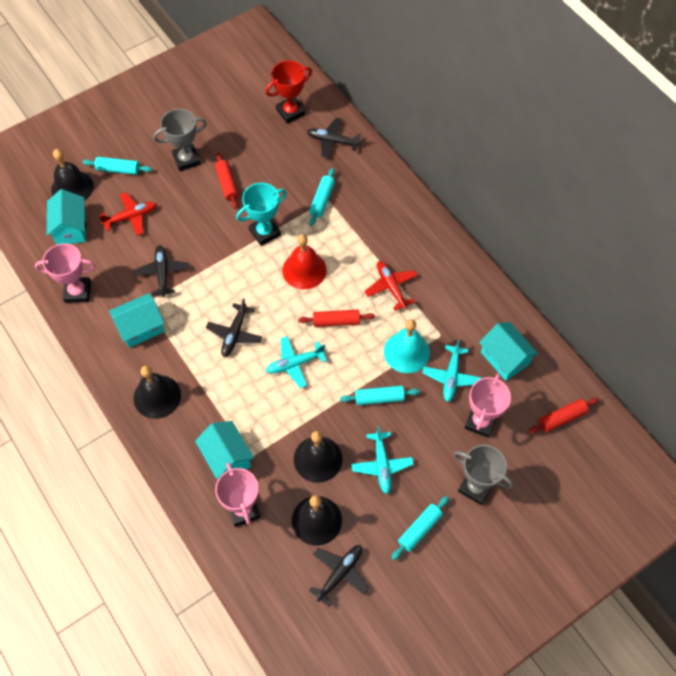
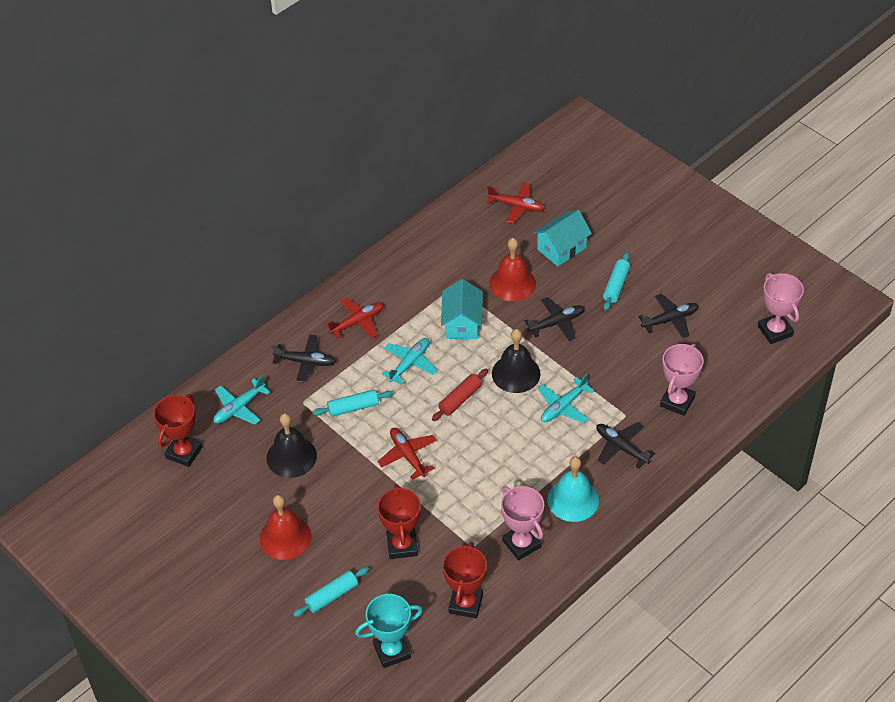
black bell: [51,149,94,201] [133,366,181,419] [292,495,342,546] [294,431,343,483] = 4 -> [267,413,317,478] [492,329,541,393] = 2
grey trophy: [153,109,207,171] [454,445,513,505] = 2 -> none = 0
red bell: [282,234,327,289] = 1 -> [260,495,312,560] [489,238,536,301] = 2
red plane: [99,192,157,236] [365,261,418,311] = 2 -> [325,298,384,339] [378,428,437,480] [486,182,545,223] = 3
red rolling pin: [215,152,239,209] [298,310,375,327] [529,398,599,434] = 3 -> [432,369,488,421] = 1
red trophy: [265,60,312,124] = 1 -> [153,394,202,467] [377,484,421,559] [442,542,487,618] = 3
turquoise house: [47,189,87,245] [109,293,165,348] [195,421,254,479] [479,322,538,381] = 4 -> [441,279,483,339] [533,210,592,267] = 2
turquoise rolling pin: [83,157,152,175] [309,168,335,226] [340,385,420,405] [391,496,449,560] = 4 -> [293,567,369,617] [313,390,393,417] [603,252,630,311] = 3

